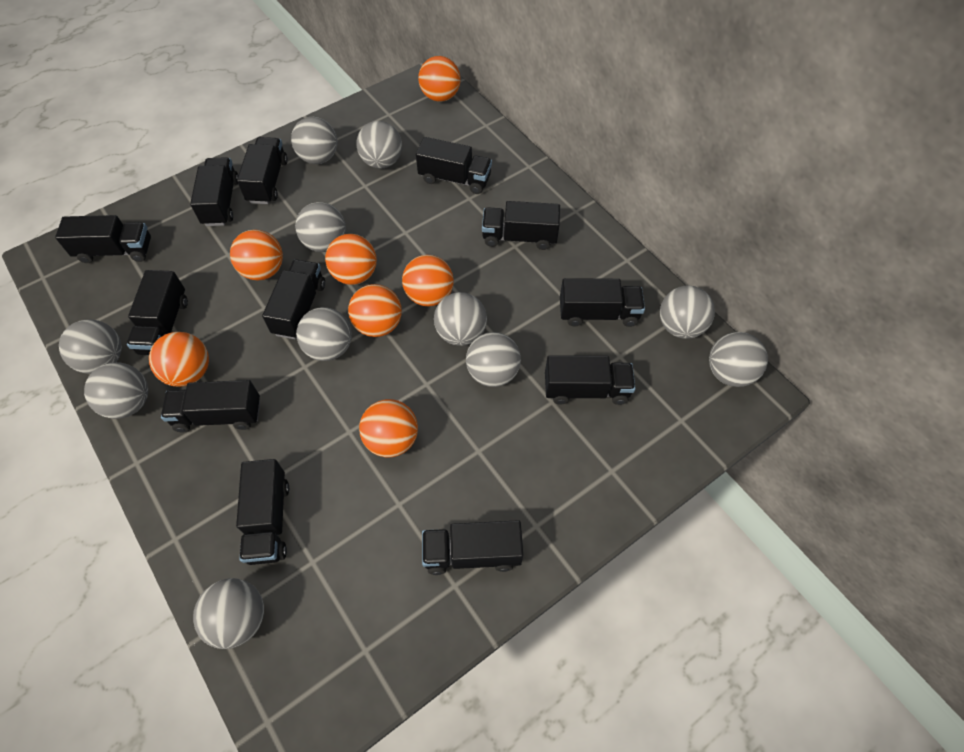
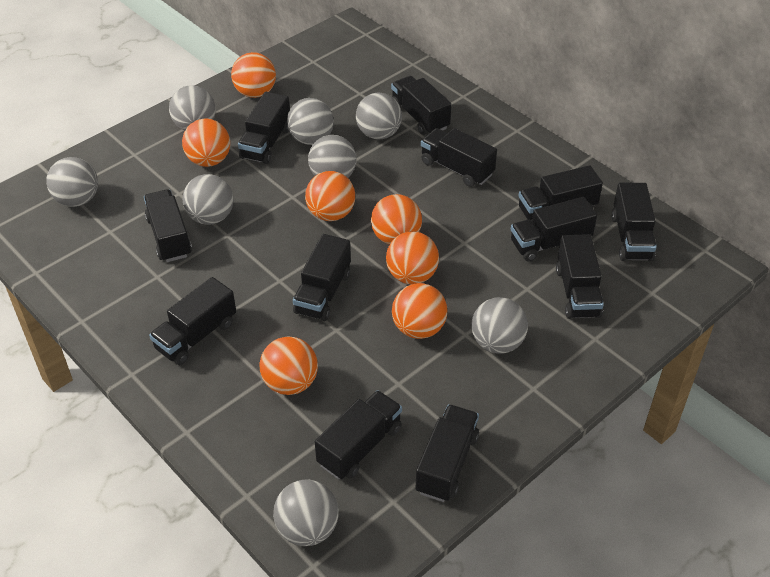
grey ball: [59,319,122,374] [84,363,148,419] [193,578,264,649] [291,117,337,164] [295,202,346,252] [296,307,352,361] [356,121,402,168] [434,292,487,346] [466,332,521,387] [660,286,715,339] [709,332,768,387] = 11 -> [46,157,98,207] [169,85,216,130] [182,174,233,225] [273,479,339,546] [287,98,334,145] [308,135,357,178] [356,92,402,139] [471,297,528,354] = 8

